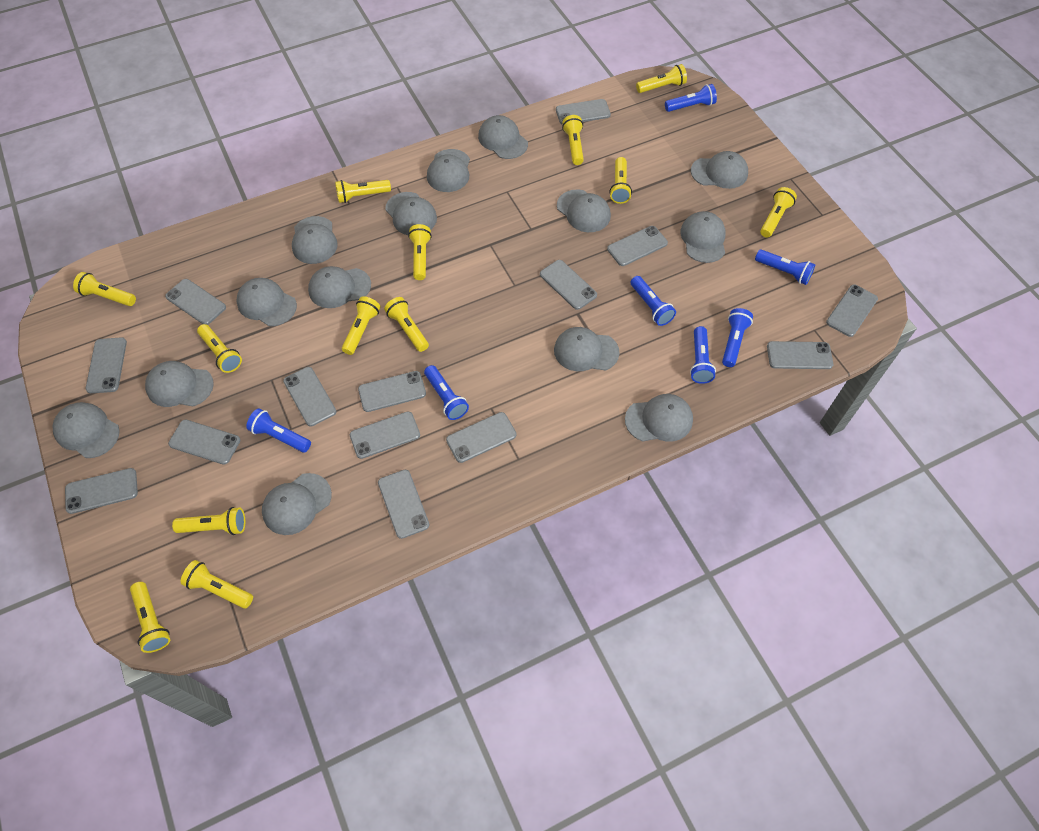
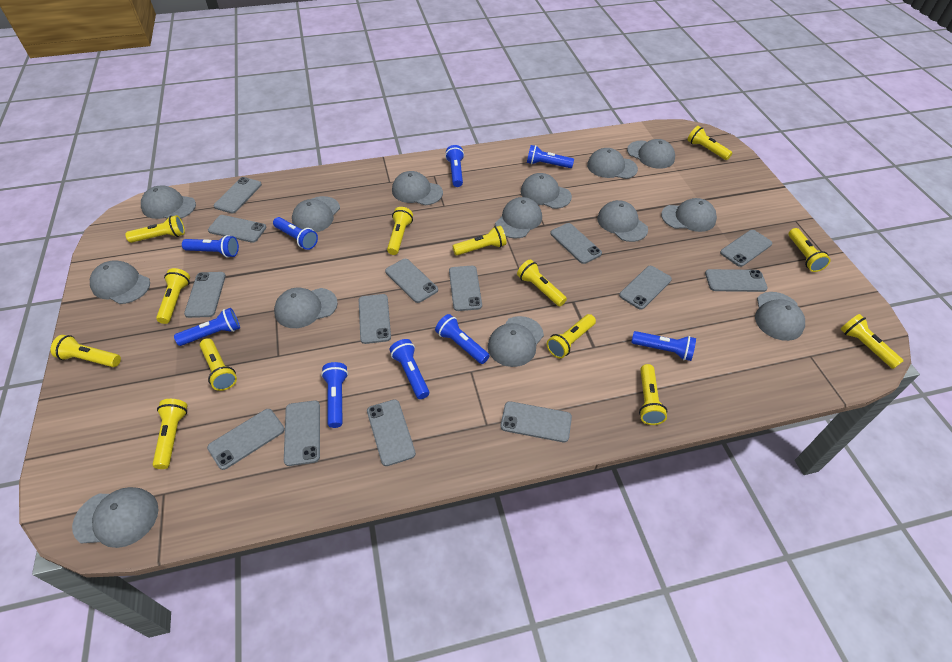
blue flashlight: [246,408,311,453] [424,365,469,420] [630,276,676,326] [665,84,717,112] [690,326,716,384] [722,308,753,367] [755,249,815,285] = 7 -> [174,308,240,346] [182,235,239,258] [273,217,318,250] [321,362,348,428] [390,339,429,399] [435,314,490,364] [445,145,464,187] [527,145,574,168] [631,331,696,361] = 9

